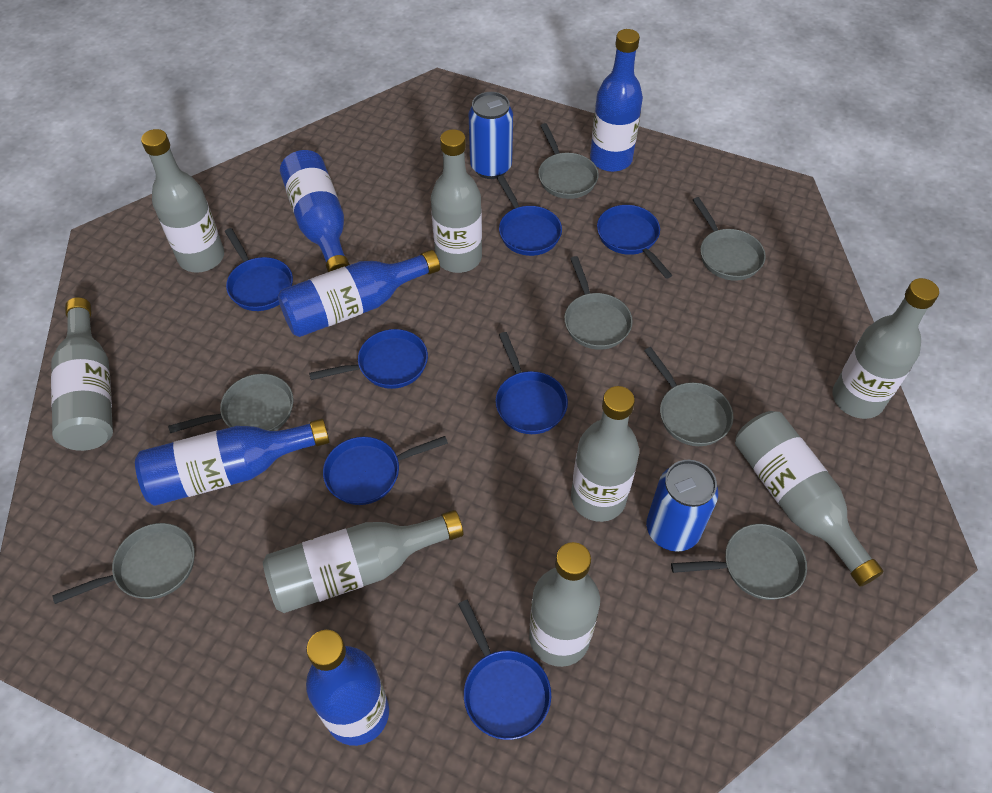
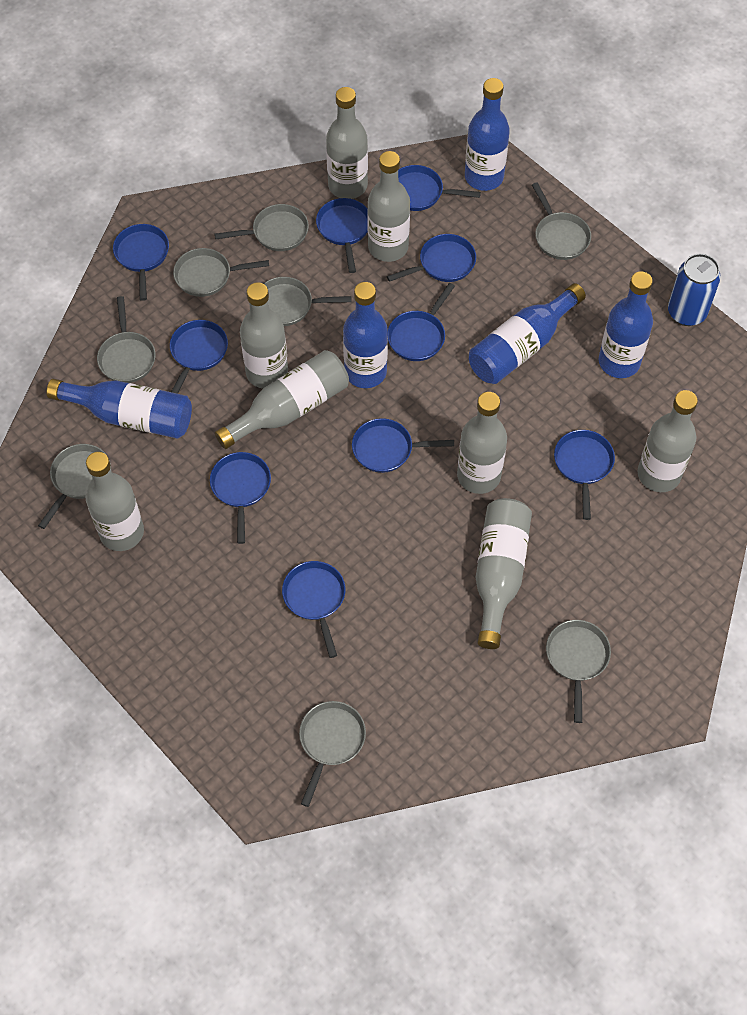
blue can: [469,92,513,179] [646,460,718,552] = 2 -> [668,254,721,326] = 1
blue pan: [225,228,293,311] [309,329,428,389] [323,436,448,505] [458,600,551,740] [495,332,568,434] [497,175,562,256] [597,205,672,279] = 7 -> [113,224,169,301] [170,320,228,394] [210,452,271,544] [282,561,345,658] [316,198,368,273] [352,418,454,473] [387,234,476,282] [388,283,455,361] [398,165,481,211] [554,430,615,520] = 10
grey pan: [52,523,195,604] [168,374,293,433] [538,123,599,199] [564,256,633,350] [644,347,734,446] [671,524,807,600] [693,197,766,281] = 7 -> [38,444,111,529] [97,296,155,383] [173,248,269,297] [215,204,309,251] [264,277,352,326] [299,701,366,807] [532,183,591,260] [546,620,611,723] = 8

